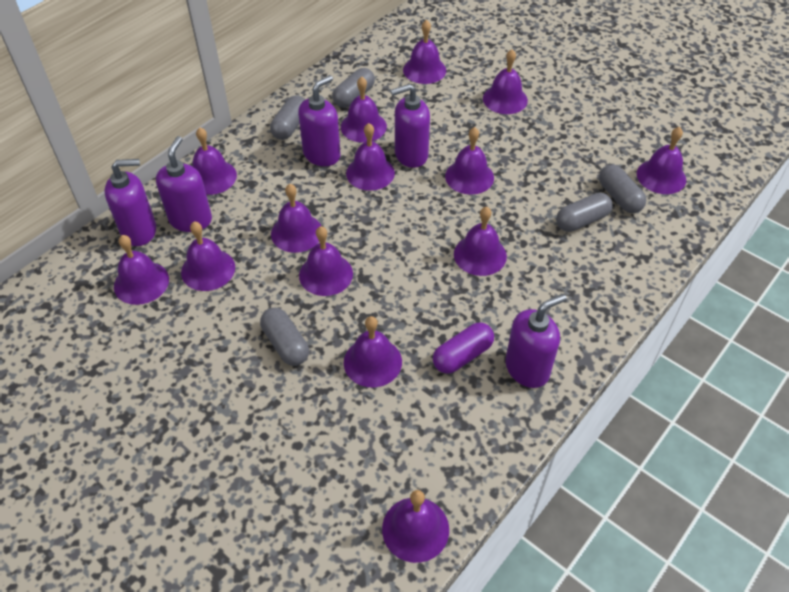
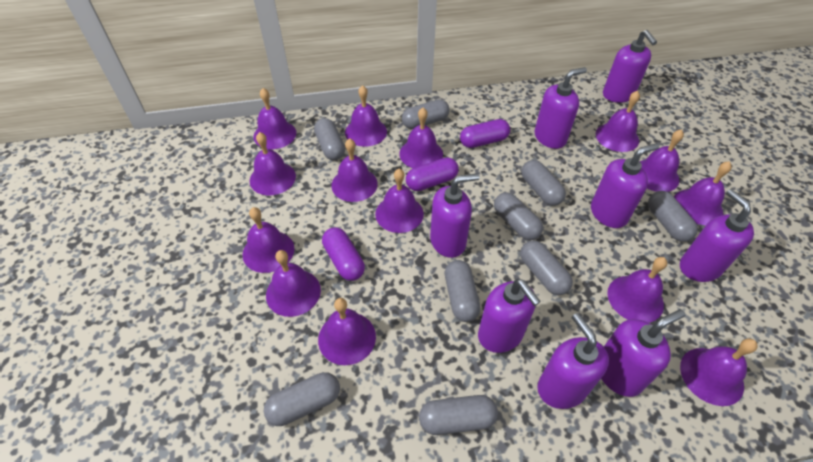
grey capsule: [260,308,309,366] [270,95,305,140] [333,68,375,108] [556,193,613,232] [599,165,646,213] = 5 -> [264,372,340,426] [314,118,345,160] [402,99,450,129] [419,395,498,435] [445,260,480,322] [494,192,543,240] [520,240,573,295] [521,160,566,206] [648,191,698,242] = 9
purple capsule: [433,323,494,374] = 1 -> [322,227,365,281] [406,157,459,191] [460,119,510,148] = 3
purple soap dispenser: [104,159,156,246] [156,136,212,232] [298,75,340,166] [390,84,430,168] [505,294,567,388] = 5 -> [430,173,480,258] [478,279,541,353] [535,67,587,149] [537,313,609,409] [591,143,659,228] [601,309,685,397] [603,30,657,103] [680,189,754,282] = 8

